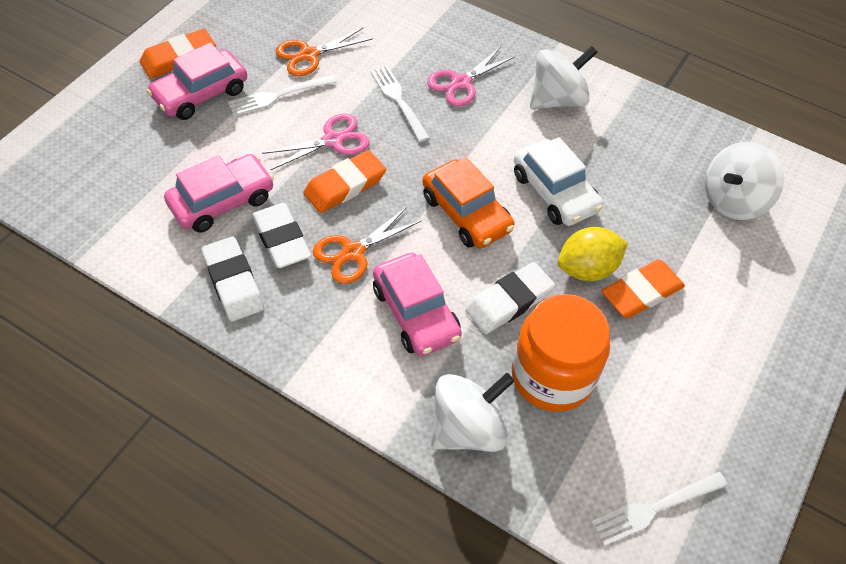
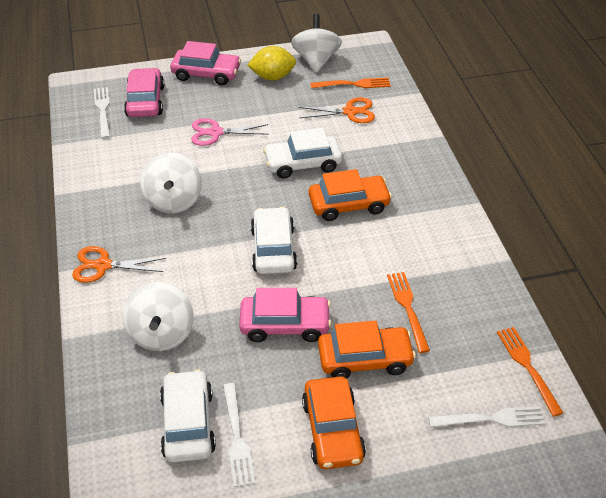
orange car: [422,157,515,248] = 1 -> [302,376,366,469] [309,169,392,221] [318,321,416,379] = 3
orange eraser: [140,29,216,79] [303,150,386,213] [602,259,685,318] = 3 -> none = 0
orange fork: none = 0 -> [310,77,391,88] [387,272,430,353] [497,327,563,417] = 3
orange jar: [512,294,610,412] = 1 -> none = 0
pink scissors: [262,113,370,170] [427,47,516,106] = 2 -> [191,118,269,146] = 1
white car: [514,137,603,226] = 1 -> [160,369,216,462] [250,207,297,274] [263,128,342,179] = 3
white eraser: [201,237,264,321] [252,203,311,268] [465,262,555,334] = 3 -> none = 0

